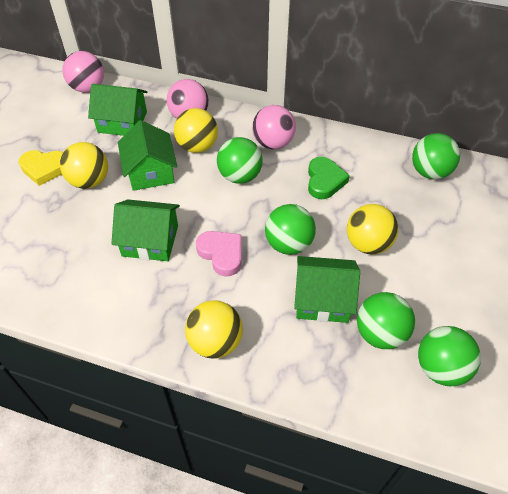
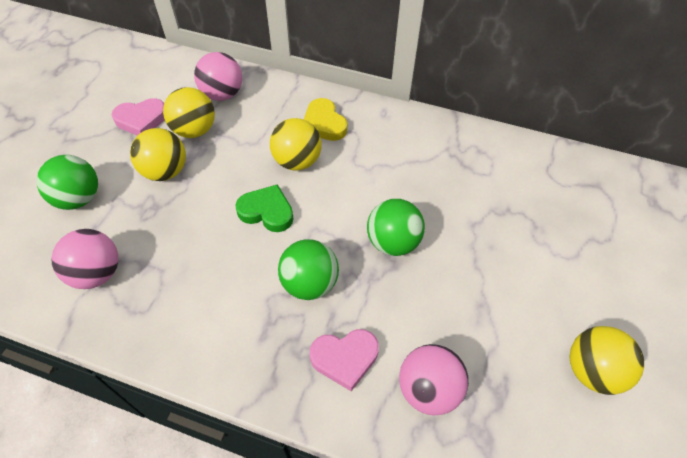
green ball: [217,137,263,184] [265,204,316,255] [357,292,415,349] [412,133,460,179] [418,326,481,386] = 5 -> [37,155,98,210] [278,239,339,300] [367,199,425,256] = 3
green house: [88,84,147,136] [111,199,180,261] [118,120,177,191] [294,256,360,323] = 4 -> none = 0
pink heart: [196,231,242,277] = 1 -> [112,98,165,136] [310,329,379,391] = 2

